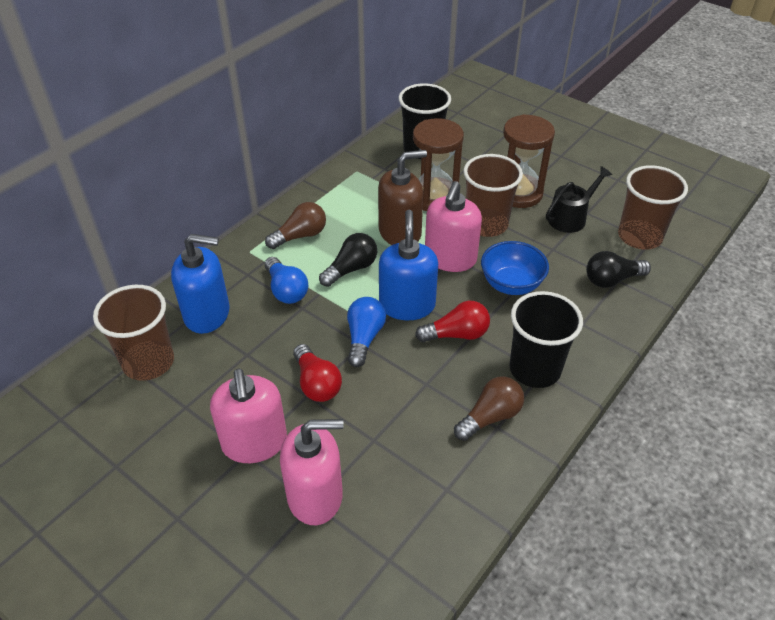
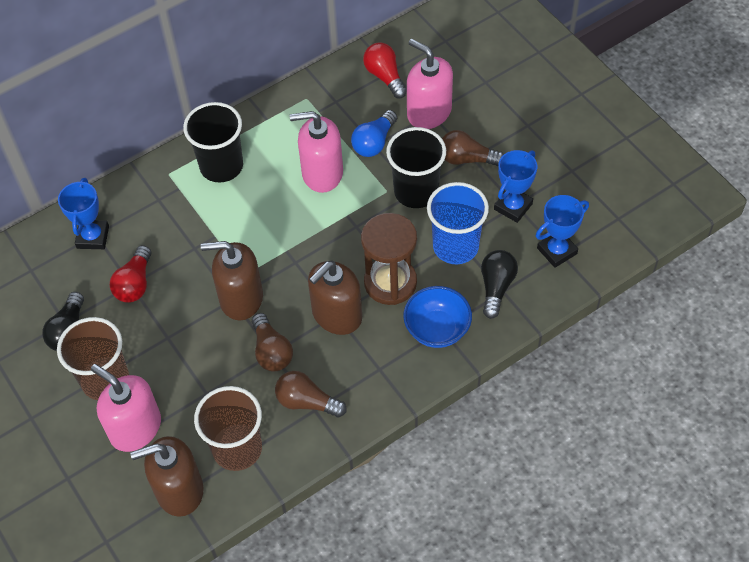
black watering can: [546,166,612,233] = 1 -> none = 0
blue cup: none = 0 -> [427,182,489,264] = 1
blue light bulb: [265,257,308,304] [347,297,386,367] = 2 -> [351,110,397,157] = 1
blue soap dispenser: [171,234,230,334] [379,210,438,320] = 2 -> none = 0
blue trophy: none = 0 -> [58,178,109,249] [494,150,537,223] [536,195,589,268] = 3
brown cup: [93,285,174,381] [463,154,523,237] [618,165,688,250] = 3 -> [57,317,129,400] [194,386,262,471] = 2
brown hourglass: [413,118,464,211] [503,114,555,208] = 2 -> [361,213,417,305] = 1
brown light bulb: [265,202,326,249] [454,376,524,441] = 2 -> [252,313,293,372] [275,371,346,417] [442,130,504,166] = 3
brown soap dispenser: [378,150,427,245] = 1 -> [130,436,204,517] [201,241,263,320] [308,261,362,335] = 3

